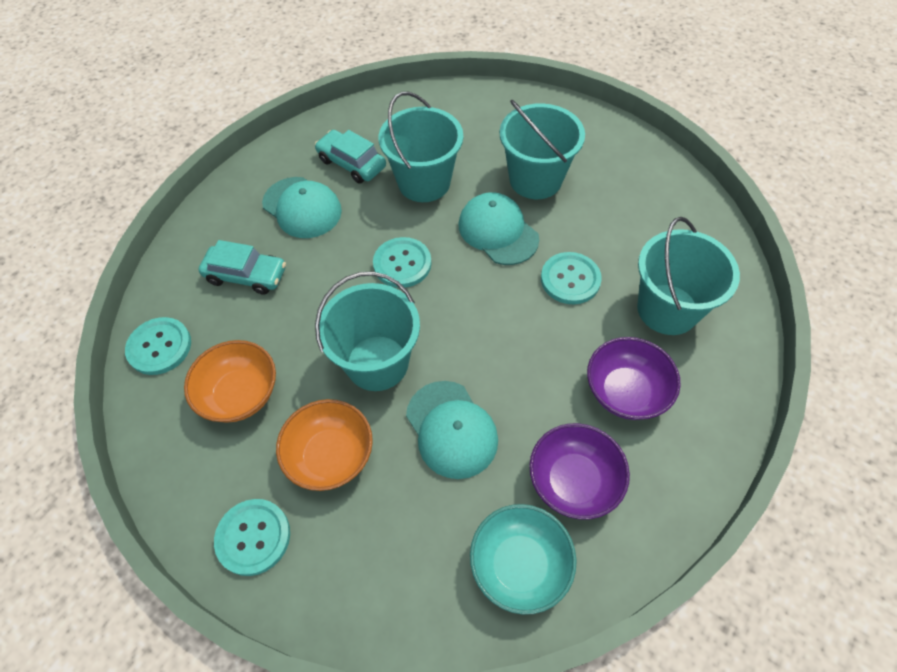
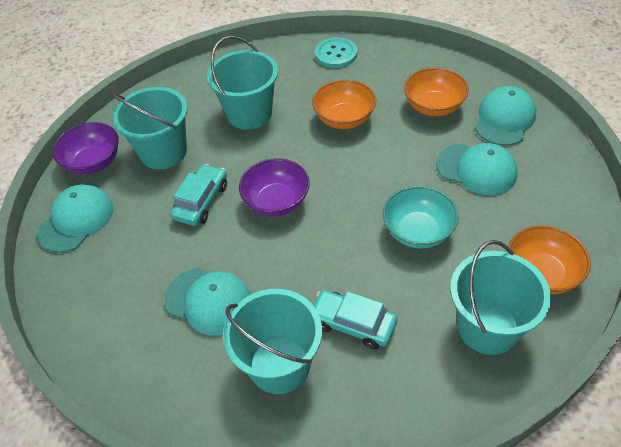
orange bowl: [184,340,276,423] [276,399,373,491] = 2 -> [312,80,376,129] [404,68,469,116] [508,226,591,294] = 3
turquoise button: [125,317,191,375] [214,499,290,576] [373,237,431,288] [541,252,602,304] = 4 -> [315,38,357,68] = 1
turquoise cap: [262,177,342,238] [406,381,498,479] [459,192,539,265] = 3 -> [37,184,114,253] [165,268,251,336] [436,143,518,195] [475,86,536,146] = 4

